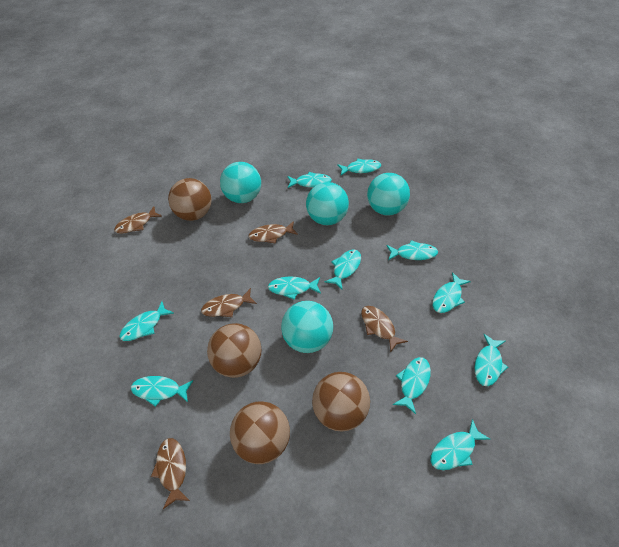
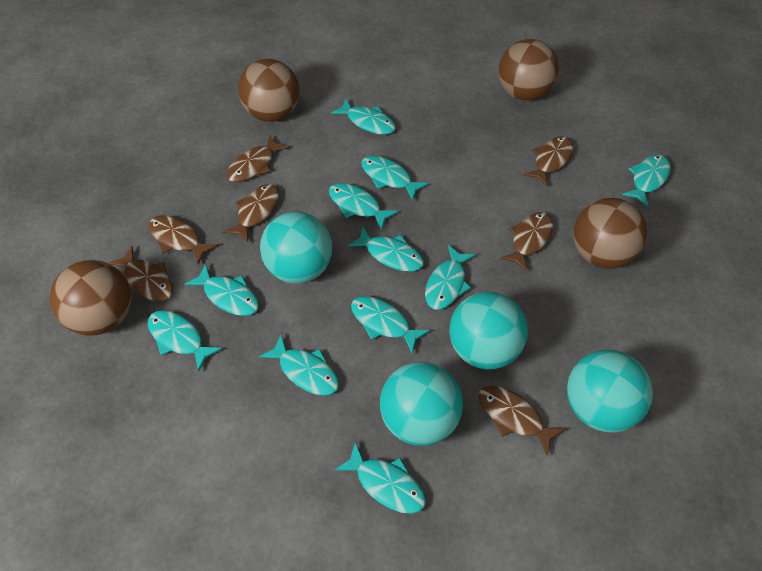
brown fish: [114,206,162,234] [151,438,190,509] [201,288,257,317] [249,221,298,244] [361,306,408,352] = 5 -> [109,246,173,301] [149,215,218,264] [223,184,279,242] [227,135,289,182] [478,386,566,456] [500,212,553,272] [523,136,573,187] = 7

